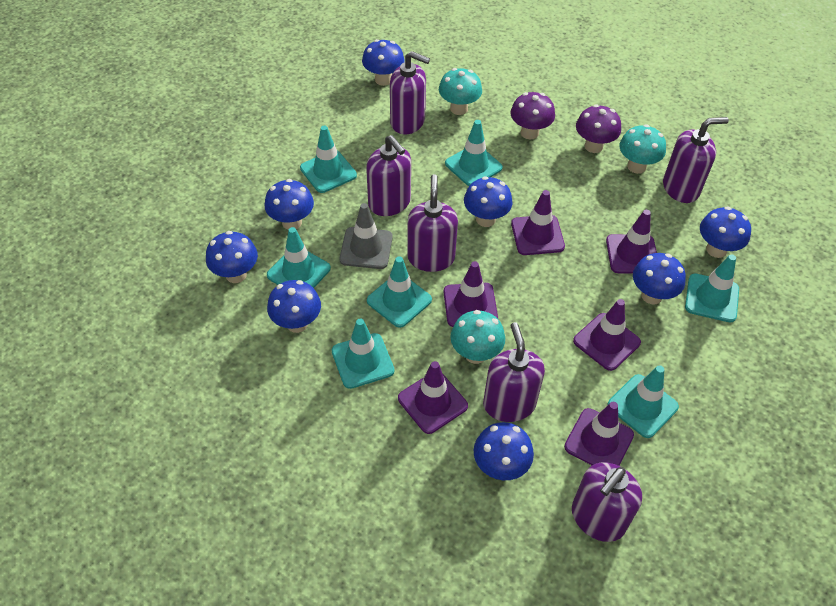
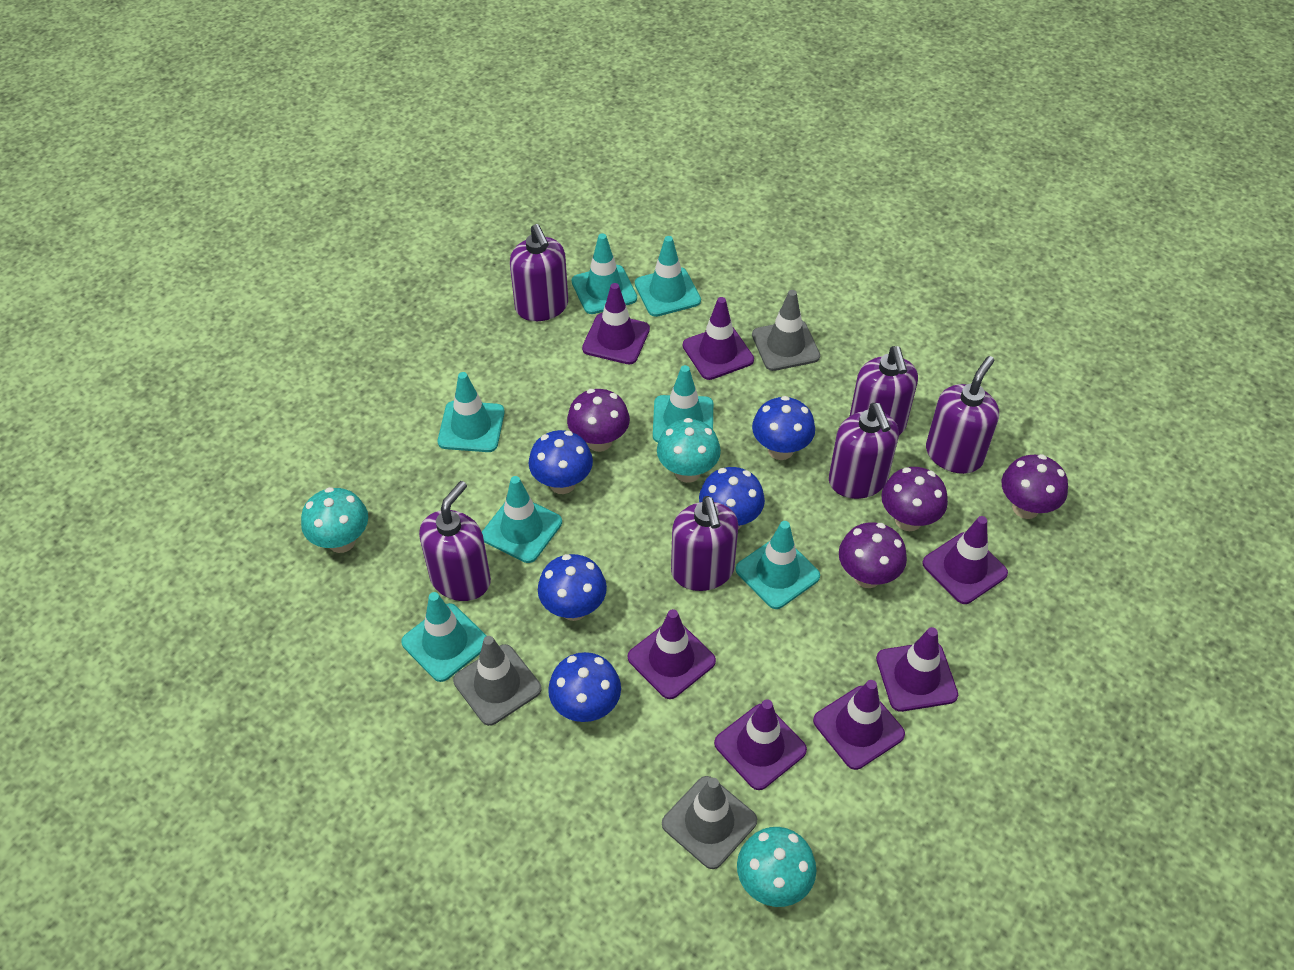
blue mushroom: [206,231,258,283] [264,179,314,230] [267,280,321,333] [362,39,405,86] [464,176,513,227] [474,422,534,480] [633,253,686,304] [700,206,751,258] = 8 -> [529,430,593,494] [538,554,607,621] [548,652,621,722] [699,467,765,529] [752,396,815,460] = 5
grey traffic cone: [340,203,393,269] = 1 -> [453,636,541,726] [662,776,757,869] [752,290,820,371] = 3
purple mushroom: [510,92,555,139] [576,104,621,153] = 2 -> [567,389,630,452] [839,522,907,588] [881,467,948,531] [1002,454,1068,519] = 4
purple traffic cone: [398,361,468,434] [443,261,498,327] [511,190,565,255] [564,402,634,466] [573,299,641,371] [606,210,657,274] = 6 -> [582,283,650,364] [628,609,716,699] [683,297,754,380] [714,699,807,790] [813,680,905,770] [876,627,958,712] [922,516,1008,604] = 7

